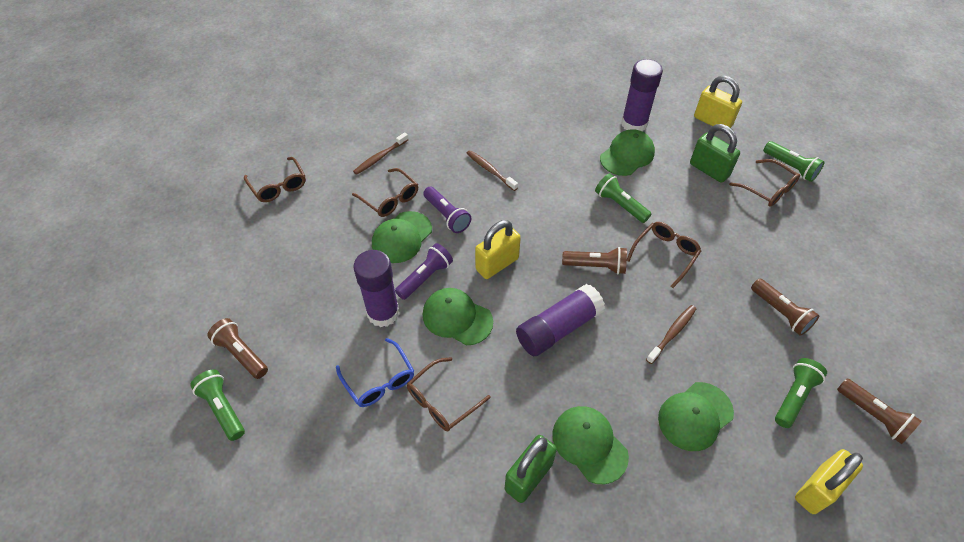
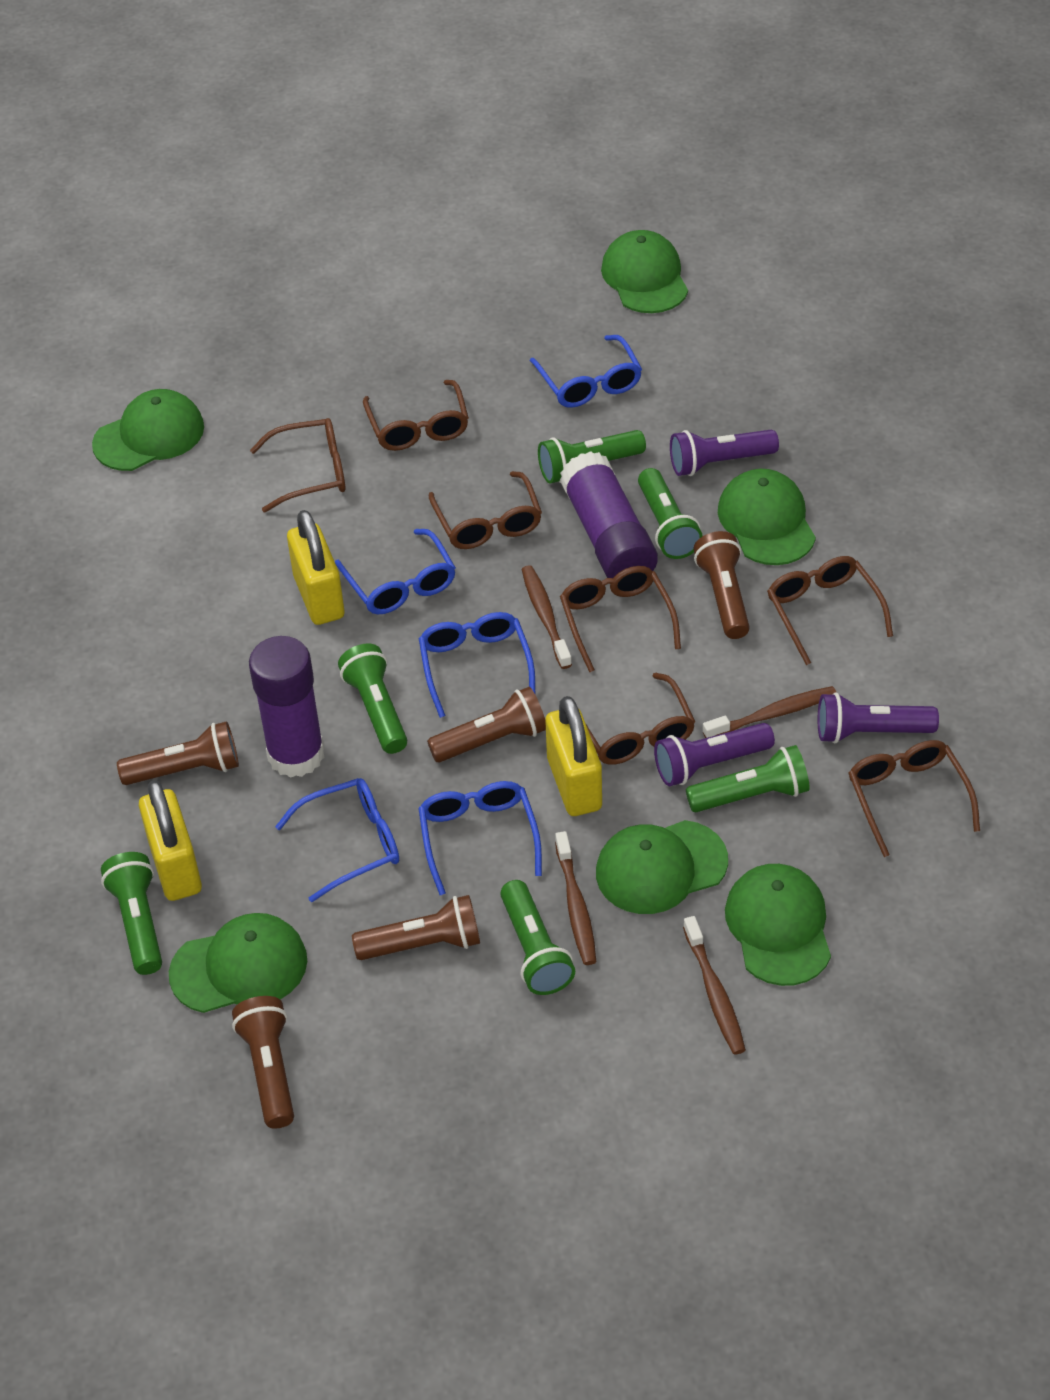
blue glasses: [336,338,414,407] = 1 -> [275,778,399,902] [335,529,456,614] [418,781,542,895] [419,612,535,718] [530,335,642,408] = 5
brown flashlight: [207,318,268,379] [562,247,627,274] [751,279,819,336] [837,378,922,444] = 4 -> [117,721,239,785] [232,996,294,1129] [352,895,480,960] [427,687,546,762] [694,531,750,639] = 5
brown glasses: [244,157,306,202] [352,168,418,217] [407,357,491,431] [627,222,701,288] [729,159,800,207] = 5 -> [250,418,345,512] [363,380,469,451] [429,471,542,549] [560,566,681,673] [586,673,695,765] [767,556,893,665] [848,740,980,857] = 7
brown toothbrush: [353,132,409,175] [466,150,518,191] [646,305,696,364] = 3 -> [522,565,572,669] [555,831,596,965] [683,916,746,1055] [703,686,837,738] = 4
green cap: [372,211,432,263] [423,288,493,346] [552,406,629,484] [600,129,655,176] [658,382,734,451] = 5 -> [92,389,204,471] [169,913,307,1013] [596,820,728,914] [601,230,688,313] [718,469,816,565] [725,864,831,986] = 6
green flashlight: [190,370,245,441] [595,173,651,223] [763,141,825,182] [775,358,827,428] = 4 -> [101,852,162,975] [338,643,407,754] [500,880,575,995] [538,430,646,484] [638,468,703,559] [686,745,810,812] = 6
green padlock: [505,435,557,503] [690,124,740,183] = 2 -> none = 0
purple flashlight: [395,243,453,300] [423,187,471,233] = 2 -> [654,723,775,786] [670,430,779,476] [818,692,939,743] = 3
purple glue stick: [353,250,399,327] [516,284,605,356] [621,59,663,132] = 3 -> [249,636,324,778] [560,451,658,578] = 2

